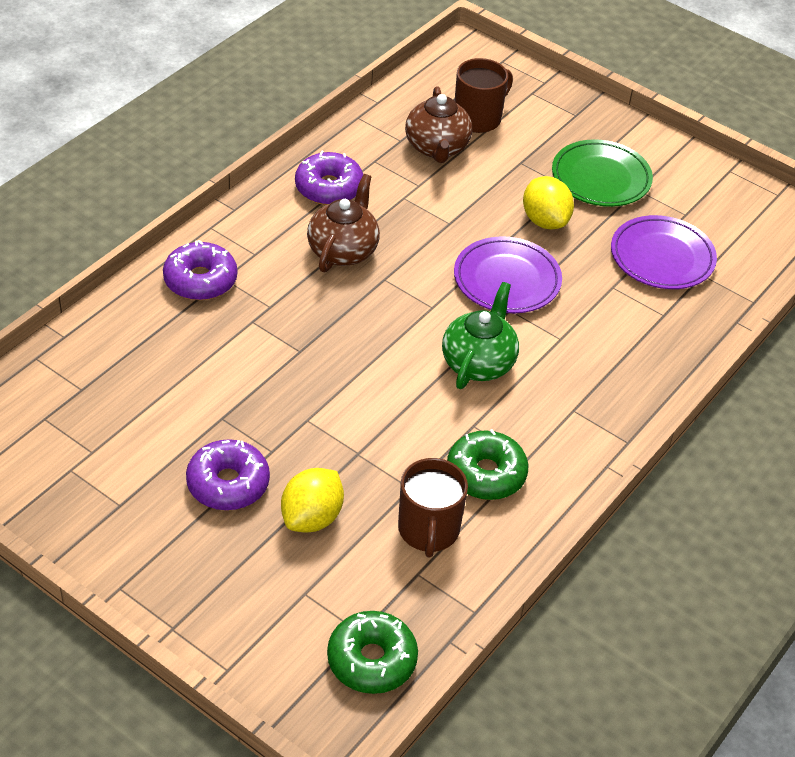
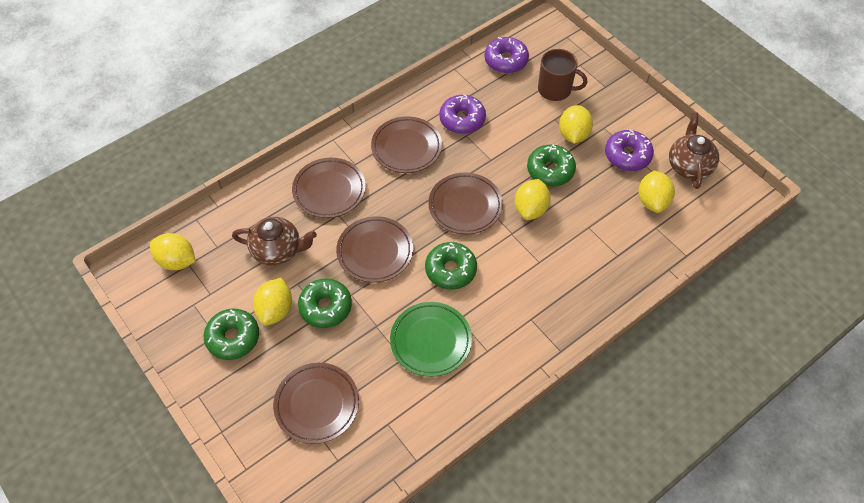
brown mug: [398,458,468,557] [455,58,513,133] = 2 -> [538,49,587,101] = 1
brown plate: none = 0 -> [273,363,359,444] [292,158,366,218] [336,216,413,283] [371,116,442,173] [428,172,503,235] = 5
green donut: [327,611,418,694] [447,429,528,500] = 2 -> [204,309,259,360] [298,278,352,328] [425,242,477,290] [527,144,576,186] = 4
green teapot: [442,282,519,389] = 1 -> none = 0
purple plate: [454,236,562,313] [611,215,717,289] = 2 -> none = 0
yellow lemon: [281,468,344,532] [523,176,574,229] = 2 -> [150,233,196,270] [253,278,292,326] [515,179,551,220] [559,105,593,144] [639,170,675,213] = 5

